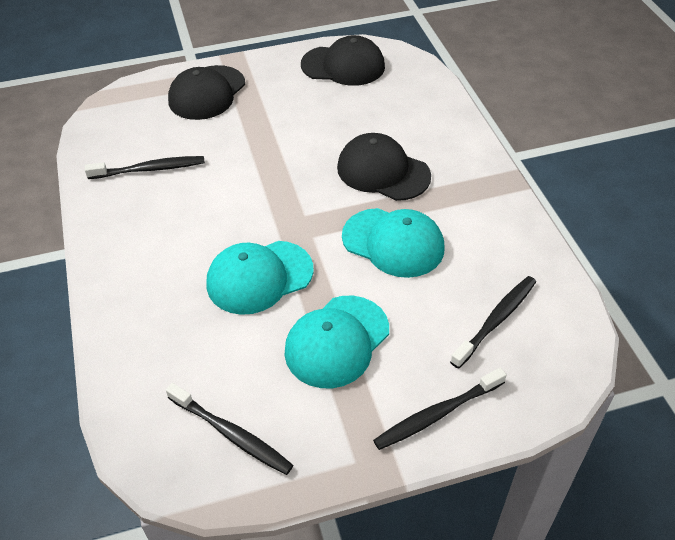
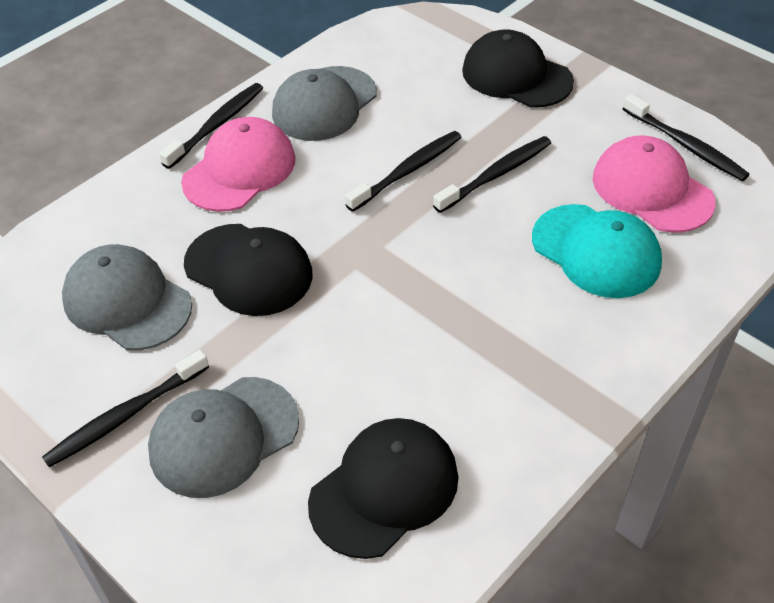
black toothbrush: [85,156,205,179] [166,383,293,475] [373,368,507,450] [450,276,536,369] = 4 -> [42,350,209,468] [159,83,263,169] [345,131,461,212] [433,136,551,213] [623,94,750,181] = 5
grey cap: none = 0 -> [62,244,192,350] [148,377,299,498] [272,66,377,141] = 3
pink cap: none = 0 -> [181,117,295,212] [593,135,715,233] = 2
turquoise cap: [206,241,314,315] [284,296,389,388] [342,208,445,278] = 3 -> [532,204,662,298] = 1

